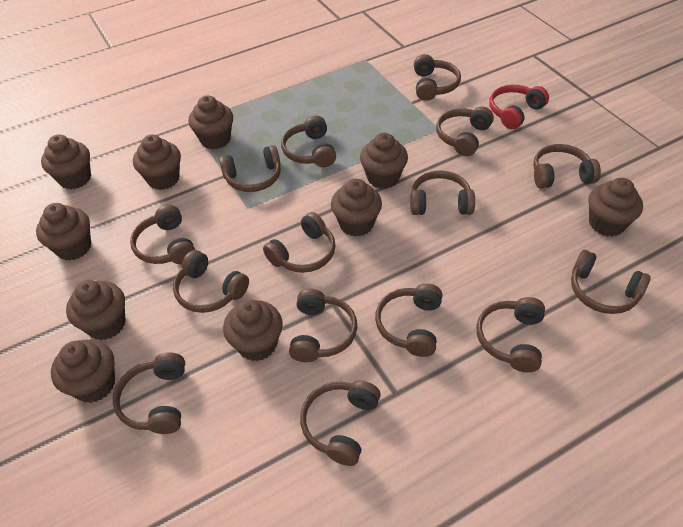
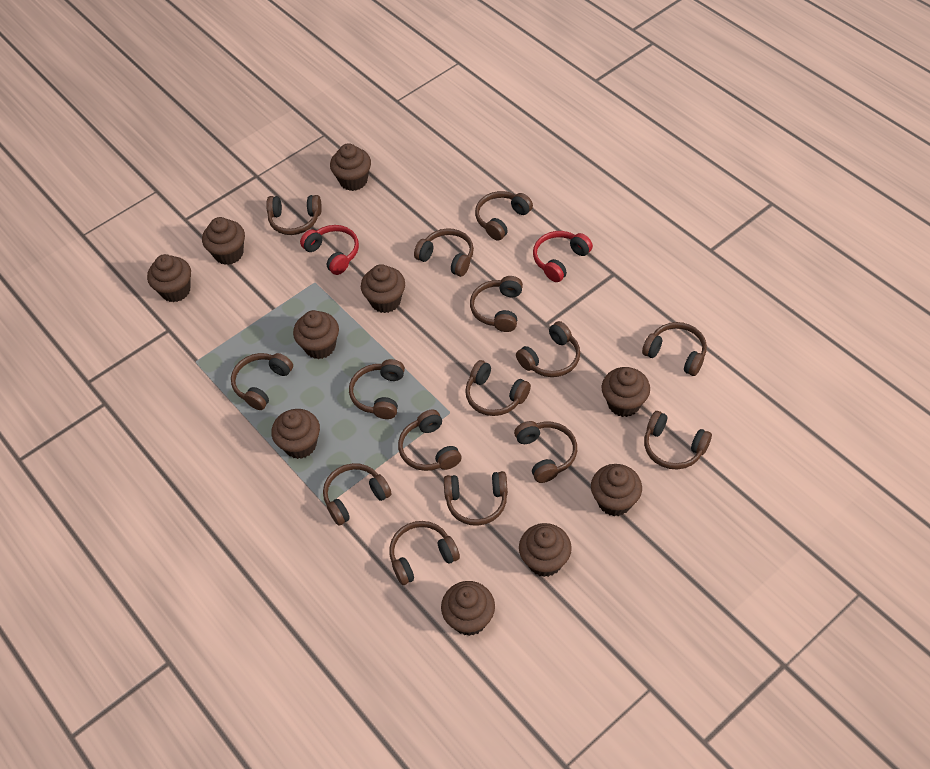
red headphones: [489,85,549,129] = 1 -> [300,225,359,275] [533,231,593,282] = 2

